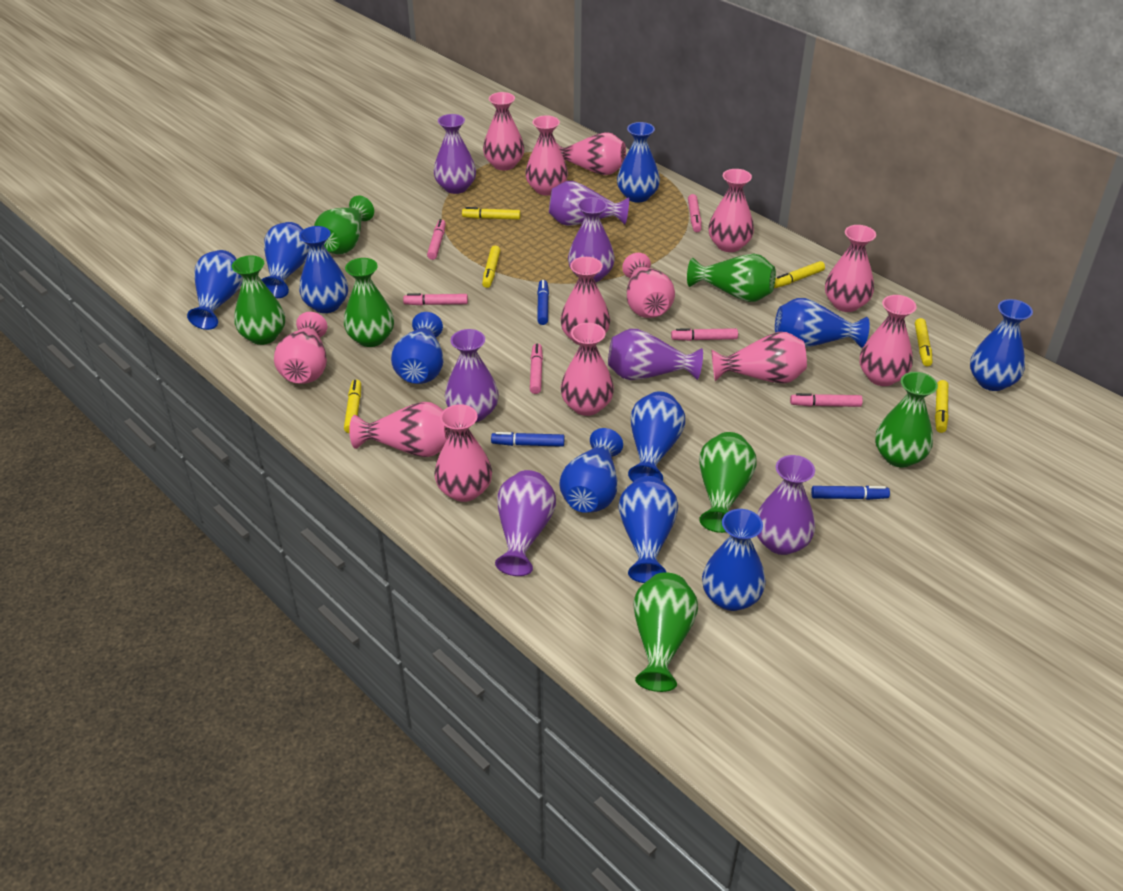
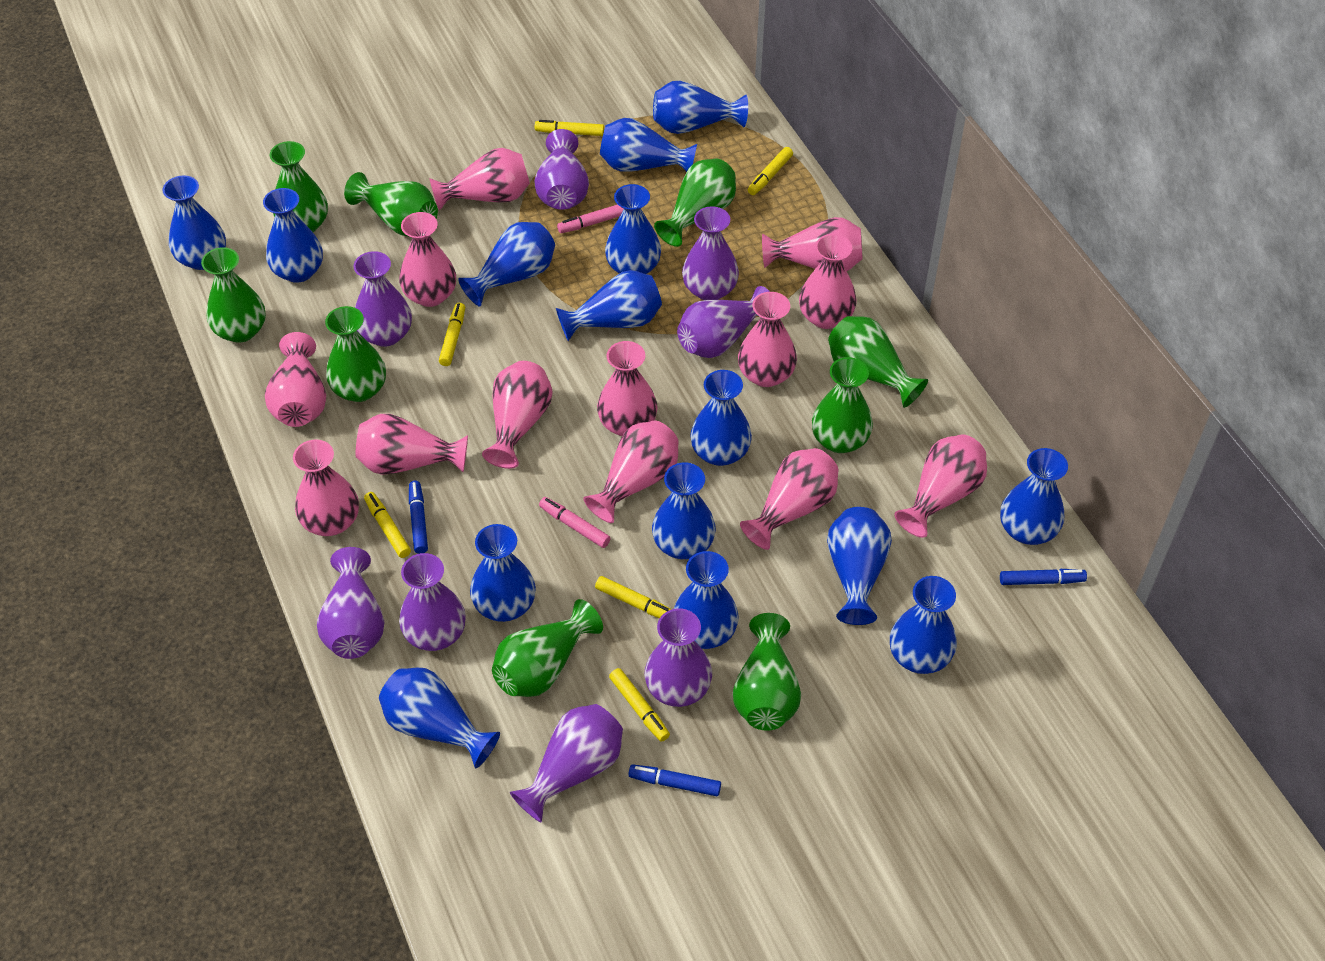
blue vase: [187,250,243,330] [261,222,310,298] [299,226,348,313] [391,312,443,384] [559,428,623,513] [617,122,660,203] [619,476,678,583] [628,391,685,482] [702,509,766,611] [775,298,870,348] [970,299,1033,391] = 11 -> [162,175,226,270] [263,188,323,283] [379,667,500,768] [458,222,555,307] [470,524,536,622] [556,270,662,341] [600,118,697,172] [605,184,661,274] [652,462,716,559] [653,81,748,134] [674,551,739,649] [690,370,752,466] [827,507,892,625] [890,576,957,674] [1000,448,1068,545] = 15
green vase: [232,255,285,345] [314,196,374,254] [344,258,394,347] [633,572,698,692] [687,254,776,302] [699,432,757,533] [875,372,938,467] = 7 -> [201,247,266,343] [270,141,328,232] [325,306,386,402] [344,172,438,236] [492,599,603,697] [654,159,736,247] [733,613,801,731] [812,357,873,453] [828,316,928,408] = 9
pink marker: [403,293,468,305] [427,219,446,260] [530,343,543,394] [671,328,738,341] [688,194,702,232] [790,393,863,407] = 6 -> [539,497,611,548] [557,204,623,233] = 2
purple vase: [434,114,476,194] [445,329,499,422] [495,470,556,576] [549,181,629,226] [568,197,615,282] [608,329,703,380] [757,455,815,555] = 7 -> [317,547,385,659] [353,251,412,347] [399,553,466,651] [510,704,623,822] [534,129,589,210] [645,608,712,707] [677,286,770,358] [682,206,739,300] = 8

